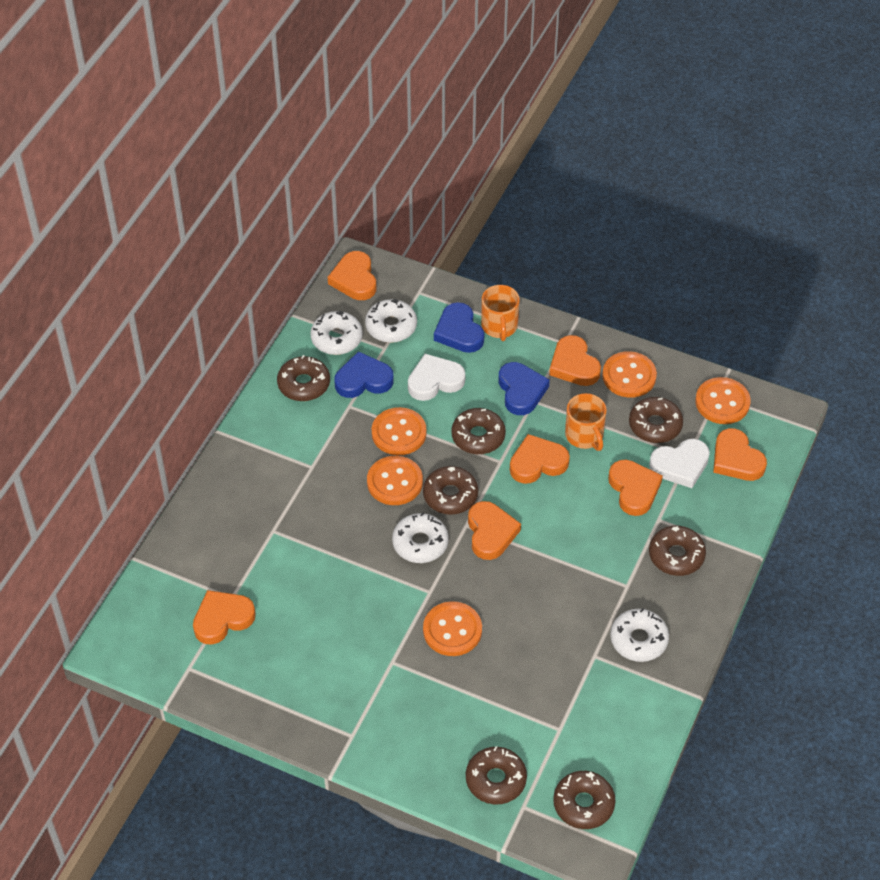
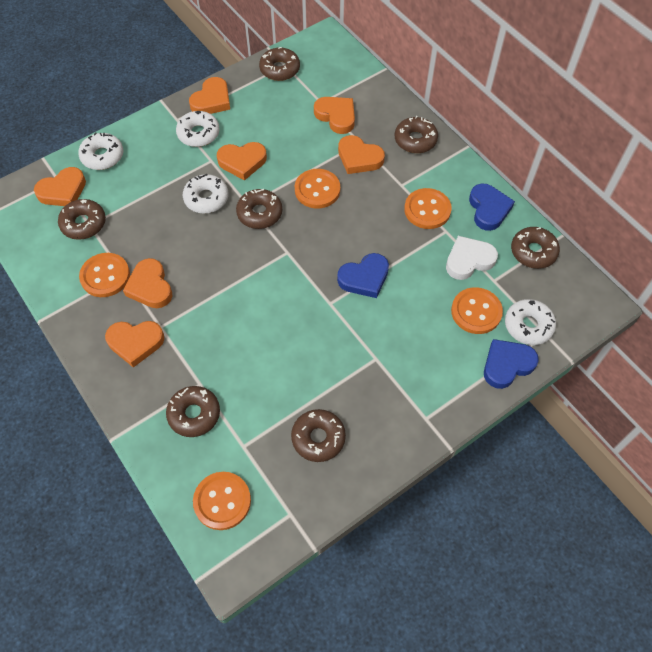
orange mug: [481,285,520,341] [565,393,607,451] = 2 -> none = 0
white heart: [408,354,465,401] [649,439,710,488] = 2 -> [446,236,498,280] = 1

